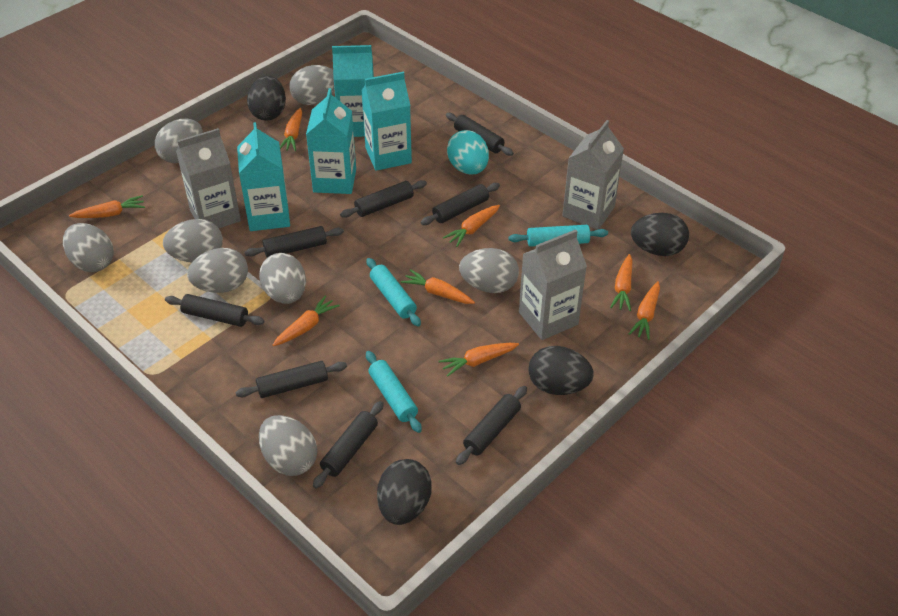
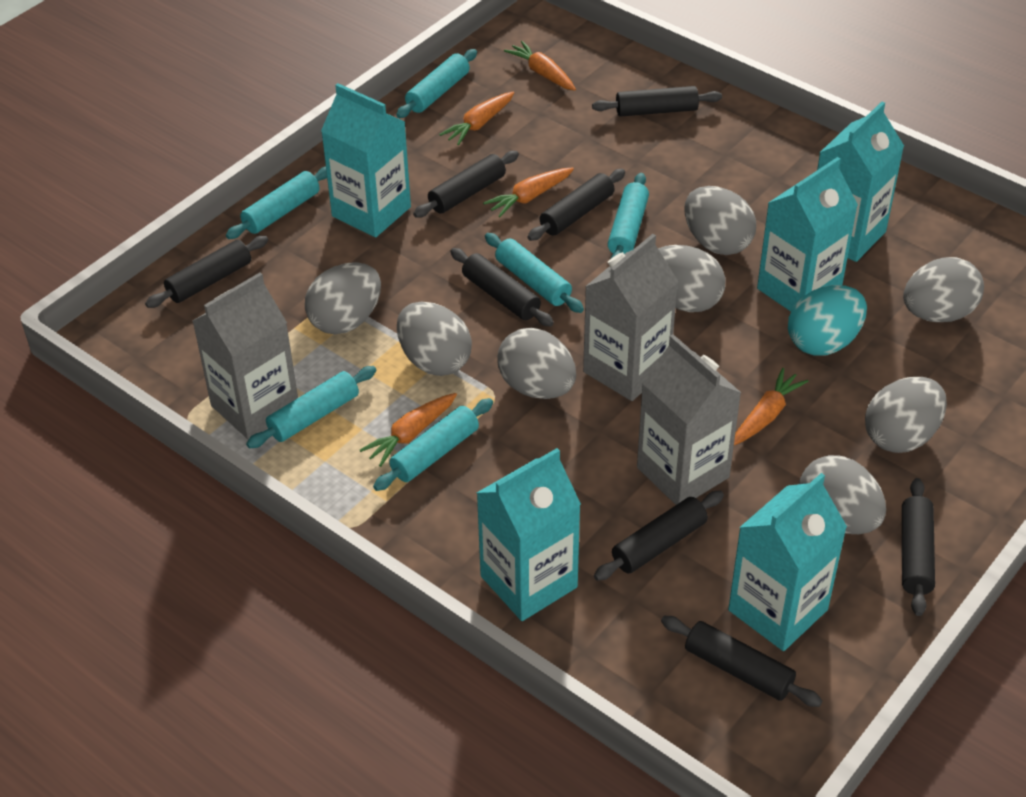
black egg: [247,76,286,121] [377,459,432,525] [528,346,594,395] [631,213,689,256] = 4 -> none = 0
orange carrot: [69,195,145,218] [273,295,340,346] [280,108,302,151] [401,269,475,304] [439,343,519,377] [443,205,500,247] [610,254,632,311] [629,281,660,340] = 8 -> [360,393,457,467] [439,92,514,145] [483,167,574,217] [504,41,576,91] [734,368,809,445] = 5
turquoise carton: [237,122,290,231] [306,88,356,194] [332,45,374,137] [361,72,412,171] = 4 -> [321,83,411,237] [477,448,581,621] [728,473,847,651] [757,157,858,311] [817,101,904,262] = 5
turquoise rolling pin: [366,258,421,326] [366,351,422,433] [509,225,608,247] = 3 -> [226,167,327,239] [246,366,376,448] [373,398,493,491] [396,49,477,118] [485,233,584,313] [608,173,649,258] = 6

